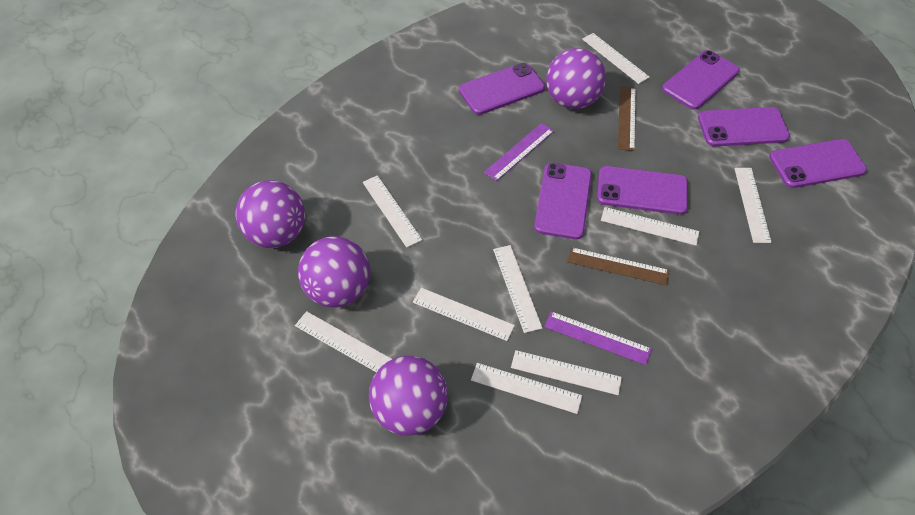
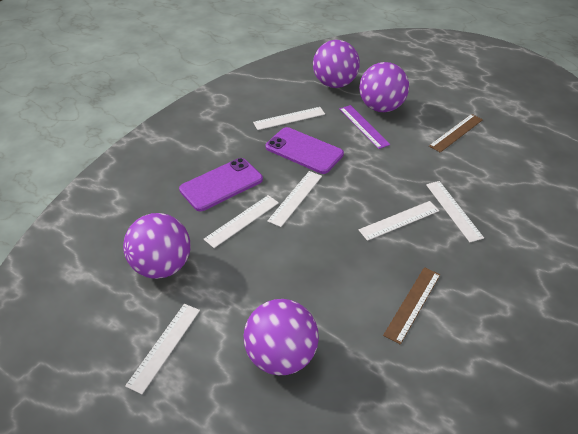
purple phone: [459,63,545,115] [534,163,592,239] [597,166,688,215] [662,50,739,110] [698,107,790,147] [769,139,867,188] = 6 -> [179,158,263,211] [266,127,344,174] = 2
purple ruler: [484,123,554,181] [544,311,652,365] = 2 -> [339,105,391,149] = 1
white ruler: [295,311,392,372] [362,175,422,248] [413,288,515,341] [471,363,582,414] [493,245,542,333] [511,350,622,395] [582,33,650,84] [601,207,699,246] [734,168,772,243] = 9 -> [125,304,200,394] [204,195,279,248] [253,107,325,130] [267,171,322,227] [359,201,439,241] [426,181,484,242] = 6

